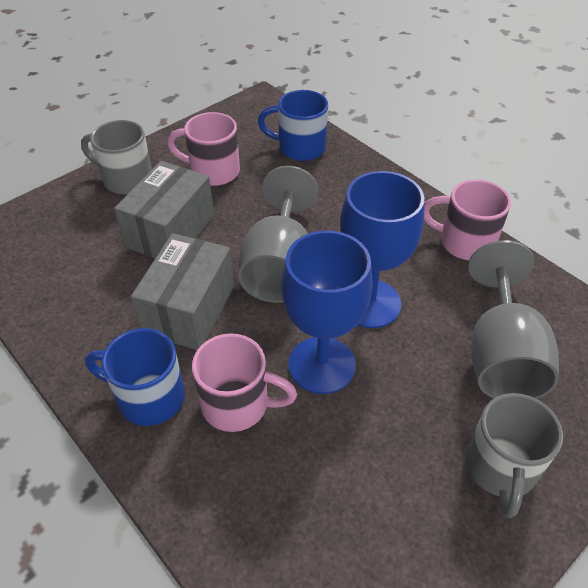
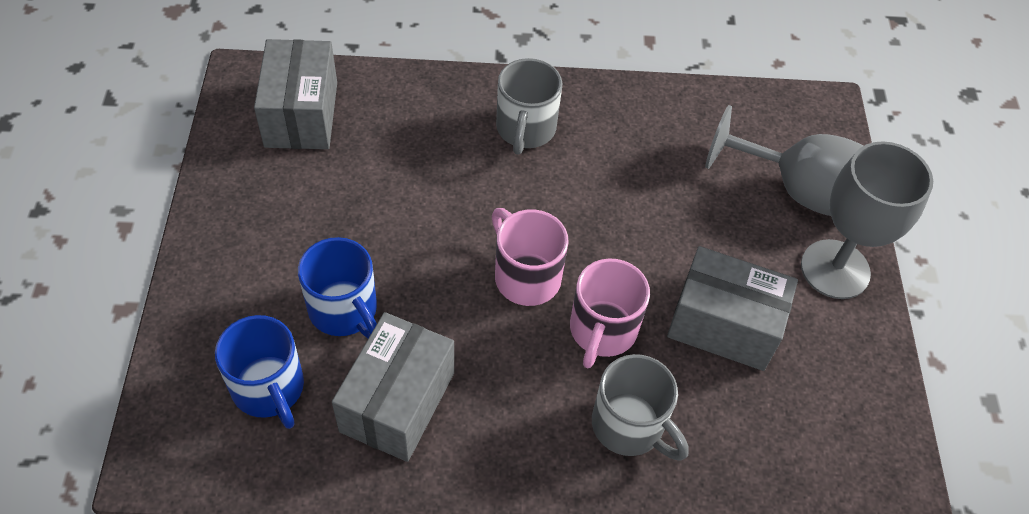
blue goblet: [282,230,373,394] [340,171,424,328] = 2 -> none = 0
grey box: [114,161,214,258] [131,233,234,350] = 2 -> [254,39,337,149] [332,312,454,462] [667,246,798,371] = 3
pink mug: [167,112,240,186] [192,333,297,432] [424,180,511,260] = 3 -> [492,208,569,306] [570,259,650,368] = 2

